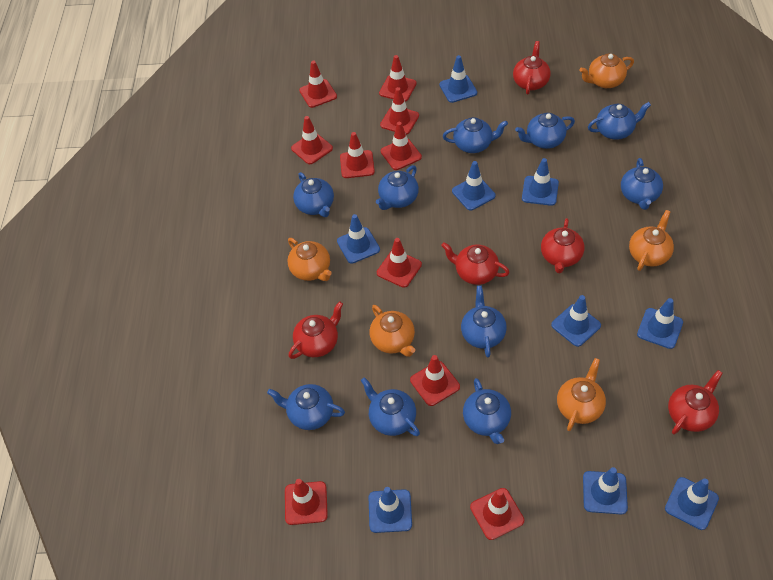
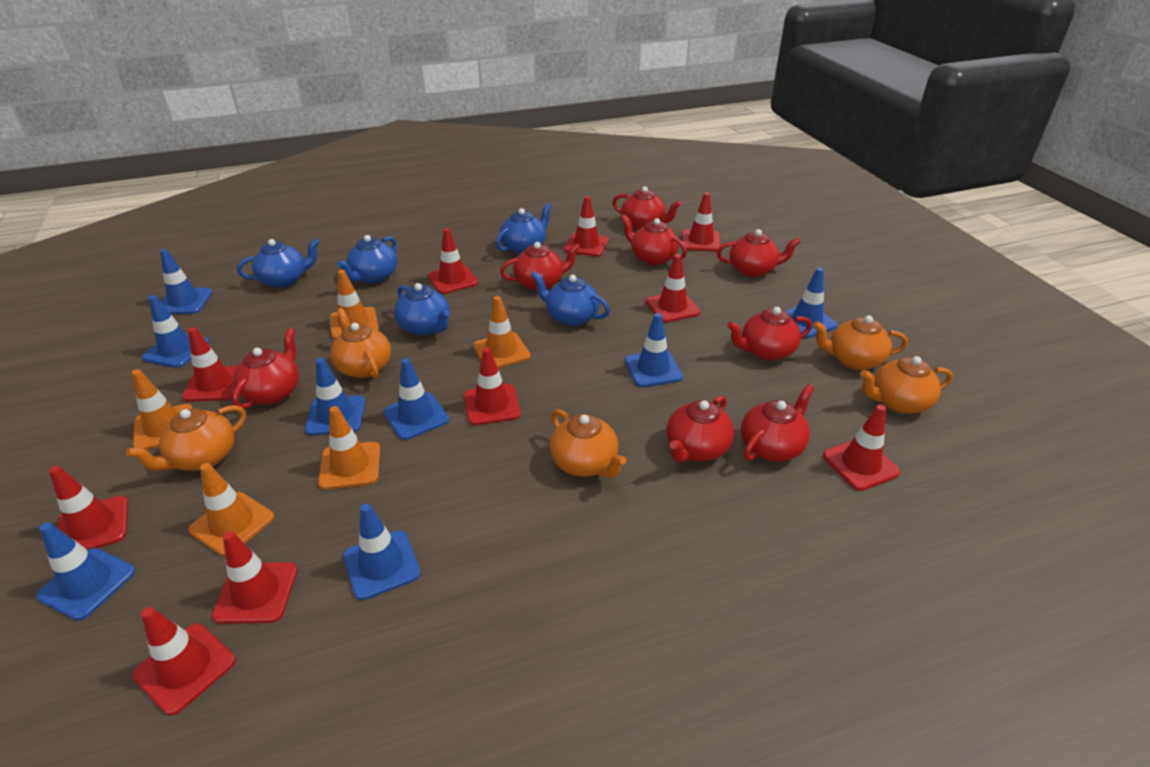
blue teapot: [267,384,345,430] [293,172,334,217] [361,377,420,436] [376,165,419,210] [443,117,508,153] [461,285,507,357] [463,378,511,444] [515,113,575,149] [588,102,651,140] [621,158,663,210] = 10 -> [237,238,320,288] [337,235,397,283] [394,283,450,335] [496,203,552,254] [531,271,610,326] = 5
blue traffic cone: [337,214,380,264] [369,487,412,533] [439,55,477,103] [452,161,496,211] [522,158,559,206] [551,295,601,347] [583,467,628,514] [637,298,683,349] [665,477,719,530] = 9 -> [36,522,135,621] [142,295,209,368] [160,249,212,314] [305,358,365,435] [343,503,421,600] [383,358,449,440] [625,313,683,387] [785,268,838,338] = 8
orange traffic cone: none = 0 -> [132,369,193,450] [189,463,274,556] [318,406,380,490] [329,270,379,339] [473,296,531,368] = 5
red teapot: [289,301,343,359] [441,242,510,285] [513,41,551,95] [541,218,584,273] [668,370,723,434] = 5 -> [232,328,299,409] [500,242,580,291] [612,186,681,230] [621,214,687,265] [667,395,734,463] [717,229,801,277] [727,307,812,361] [741,384,814,461] = 8

